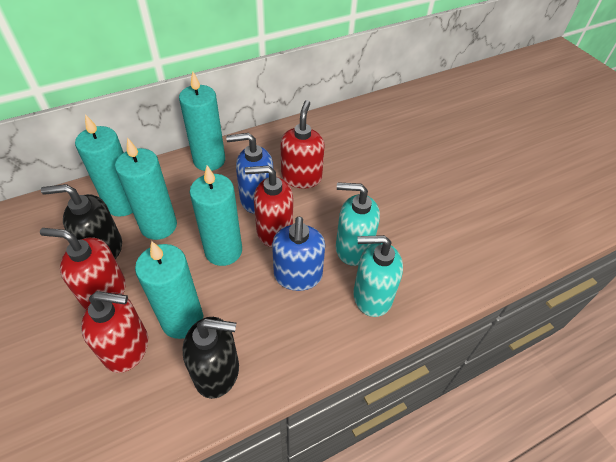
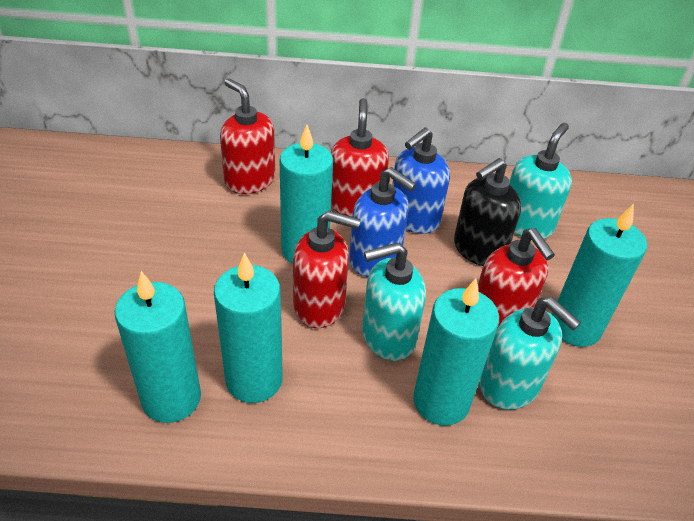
black soap dispenser: [41,184,122,259] [183,317,239,399] = 2 -> [454,158,521,266] = 1
turquoise soap dispenser: [336,182,380,266] [353,235,403,317] = 2 -> [362,242,426,361] [480,297,581,410] [509,123,572,239] = 3

